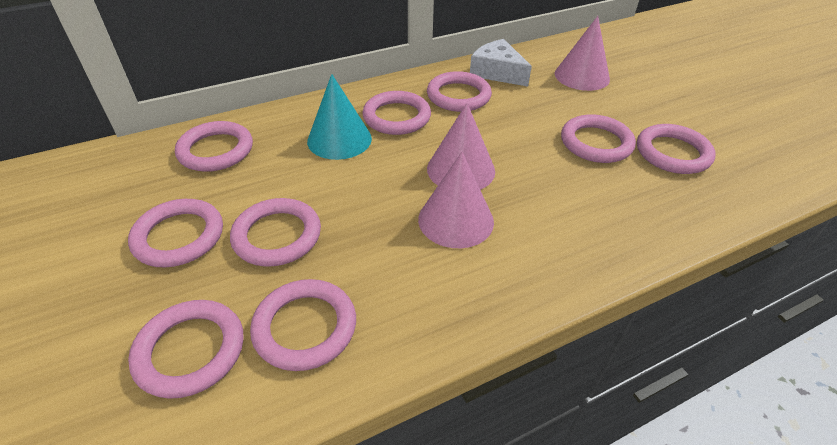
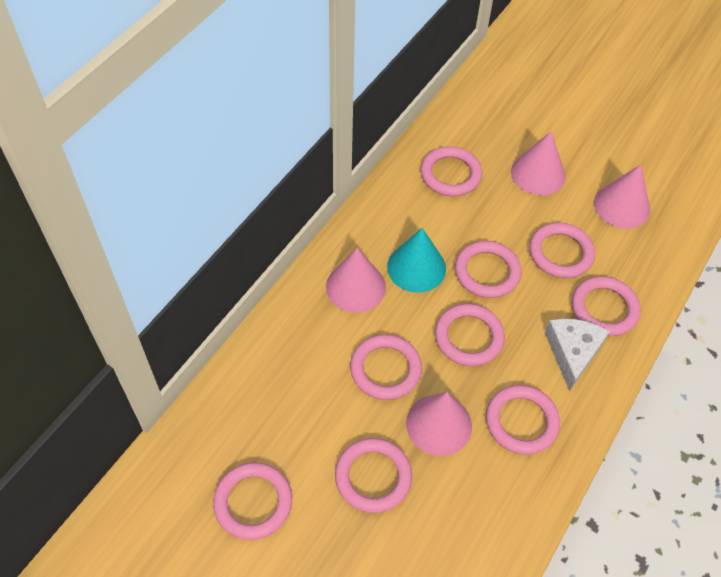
pink cone: [418,152,494,248] [427,103,495,190] [555,16,610,91] = 3 -> [326,248,386,313] [406,392,472,456] [511,131,566,195] [594,165,650,229] = 4

